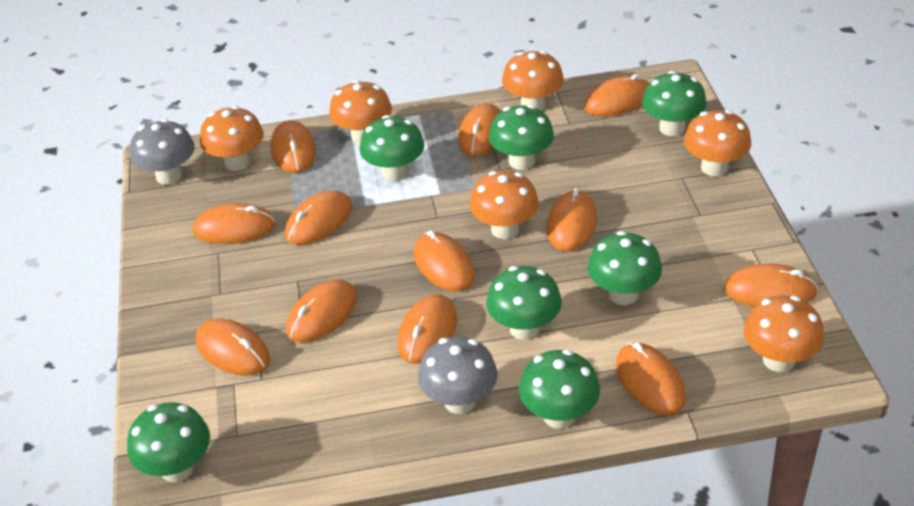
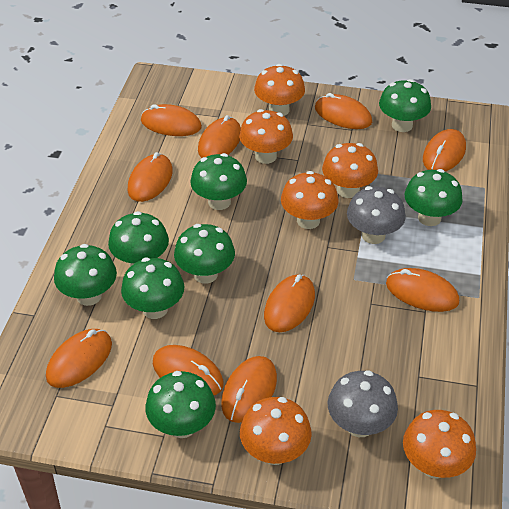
green mushroom: [127,402,210,482] [359,115,424,181] [486,266,562,340] [489,105,554,170] [519,349,600,429] [588,231,662,305] [642,71,707,136] = 7 -> [54,244,117,306] [108,211,169,267] [121,257,185,319] [145,371,216,438] [174,224,235,284] [190,153,247,210] [379,79,431,132] [405,169,463,226] = 8
orange mouse: [193,203,276,244] [196,319,270,375] [270,120,316,173] [285,191,352,245] [286,280,357,342] [398,294,457,364] [414,230,475,291] [458,103,501,156] [547,188,597,251] [584,74,650,116] [616,343,686,415] [724,264,818,307] = 12 -> [46,329,112,388] [128,152,173,202] [141,104,202,136] [153,345,224,395] [198,115,241,158] [221,356,277,423] [264,274,315,332] [315,93,372,129] [386,268,459,312] [423,129,466,171] = 10

